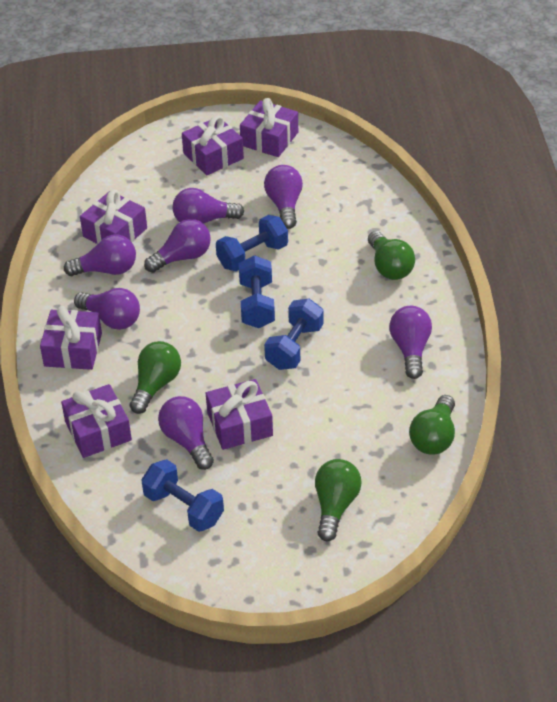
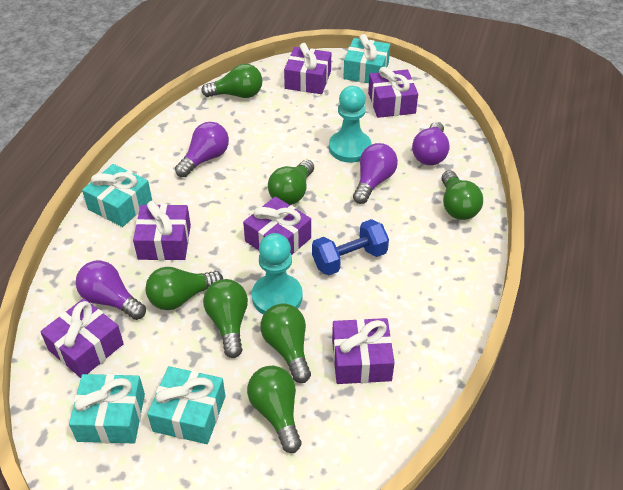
blue dumbbell: [141,459,224,532] [216,215,288,271] [239,255,275,328] [264,299,324,370] = 4 -> [312,219,389,275] = 1
green light bulb: [130,341,181,414] [315,459,362,541] [368,231,415,280] [409,395,455,454] = 4 -> [145,267,223,310] [201,64,262,98] [203,279,248,358] [247,366,302,453] [260,303,311,383] [268,160,314,205] [441,170,483,220] = 7
purple light bulb: [64,234,136,276] [74,288,140,330] [144,219,211,273] [158,396,214,470] [173,188,244,224] [264,165,303,229] [389,306,432,379] = 7 -> [76,261,146,320] [175,122,229,177] [353,143,398,204] [412,122,450,165] = 4
turquoise gift: none = 0 -> [69,374,145,443] [82,164,152,227] [147,366,226,444] [343,34,390,83] = 4
turquoise pawn: none = 0 -> [252,233,303,315] [329,86,372,163] = 2

